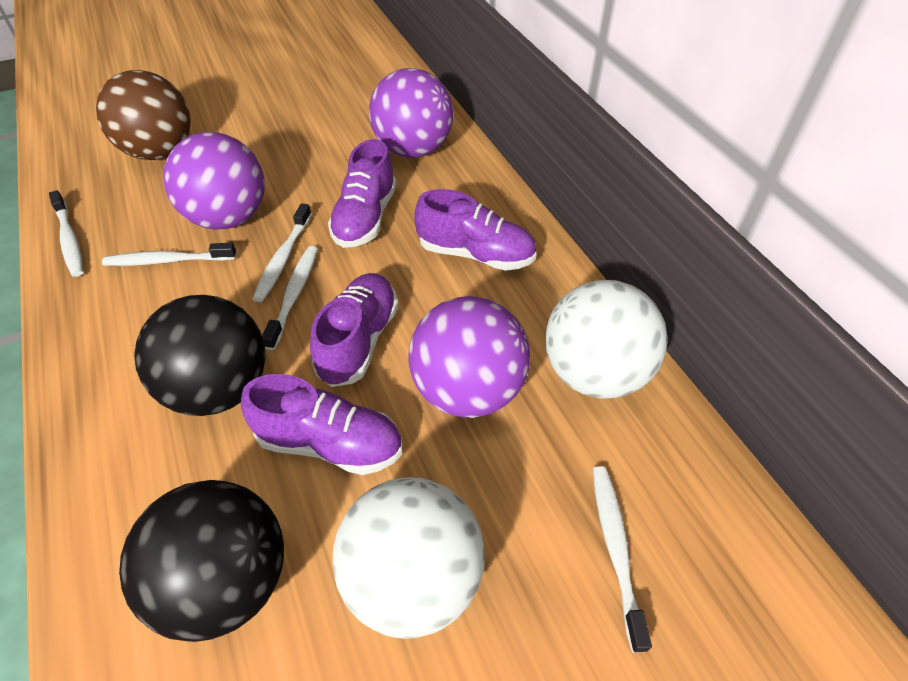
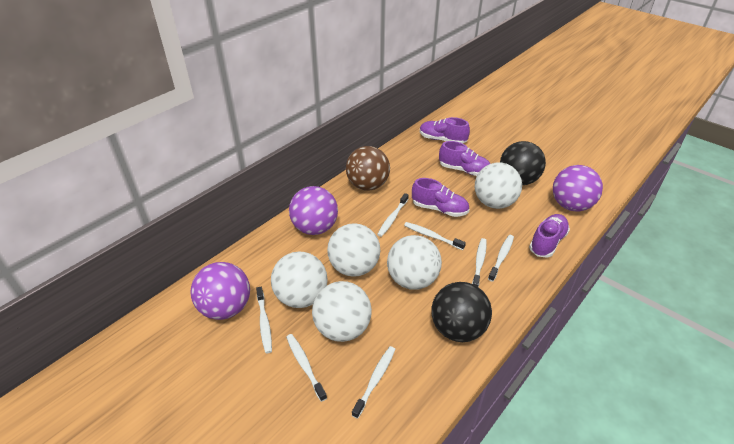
white ball: [333,477,485,639] [545,280,668,399] = 2 -> [271,252,328,308] [312,281,372,342] [327,223,380,277] [387,235,442,290] [475,162,522,209] = 5
white toothbrush: [49,190,83,277] [102,243,236,266] [252,203,312,302] [262,246,318,350] [592,466,652,653] = 5 -> [256,287,272,353] [286,334,327,402] [352,346,395,419] [377,193,409,237] [404,222,466,250] [472,238,487,287] [488,235,514,282] = 7

